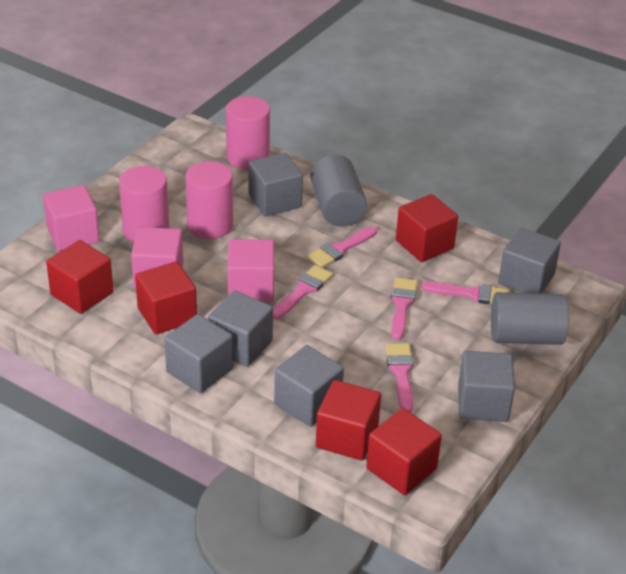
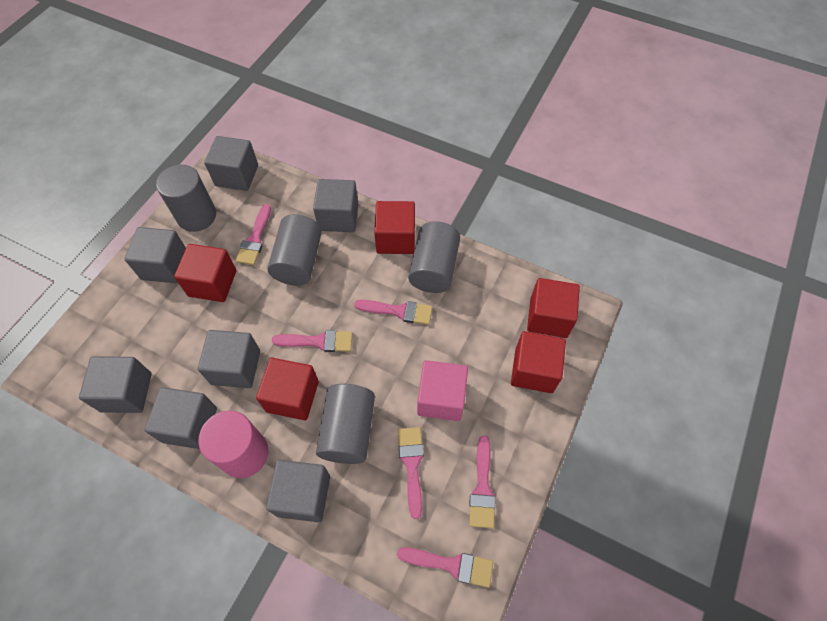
grey cube: [165,314,233,393] [208,290,273,367] [249,153,303,216] [274,345,344,427] [458,351,515,422] [498,227,561,293] = 6 -> [79,356,152,413] [125,227,186,283] [144,387,217,449] [197,330,260,388] [204,136,258,191] [266,460,330,522] [313,179,358,232] = 7
grey cylinder: [311,154,367,227] [491,292,569,345] = 2 -> [156,165,216,232] [267,214,322,285] [316,384,375,464] [408,221,460,293] = 4
pink brush: [273,265,333,319] [307,226,377,268] [386,343,414,412] [391,278,418,340] [421,282,509,304] = 5 -> [236,204,271,265] [272,330,353,352] [354,300,433,325] [397,547,493,588] [398,427,424,519] [469,435,495,528] = 6
pink cube: [43,185,99,251] [131,227,183,288] [228,239,274,302] = 3 -> [417,360,468,421] = 1
pink cylinder: [119,166,169,242] [185,161,233,239] [226,96,270,169] = 3 -> [198,410,268,478] = 1

